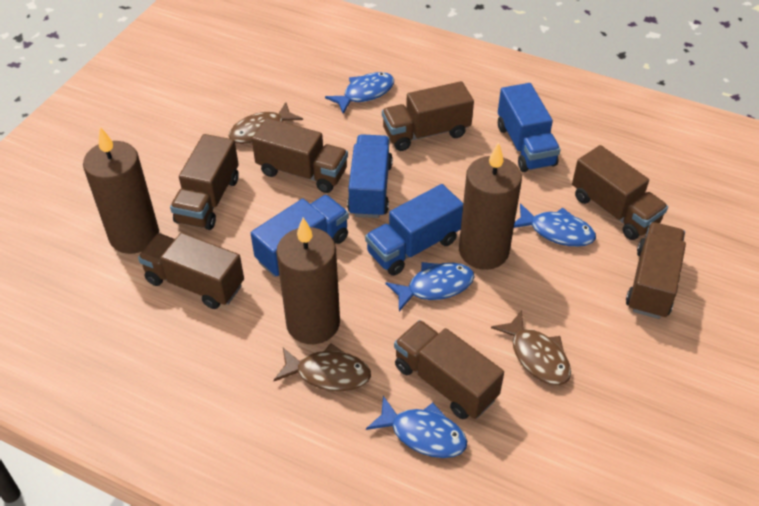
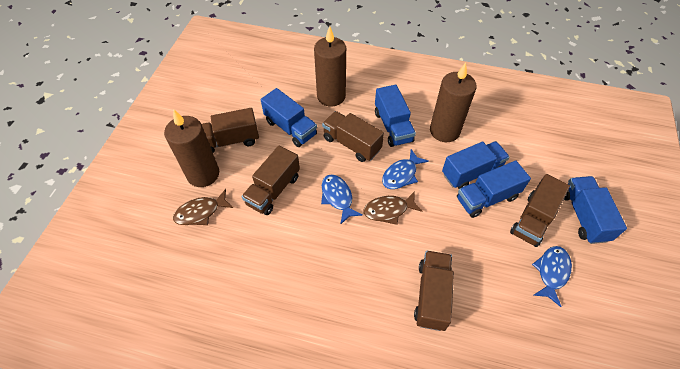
blue fish: [325,72,394,114] [366,396,467,458] [385,262,474,311] [514,203,596,247] = 4 -> [321,174,363,225] [382,149,429,189] [532,246,572,307] = 3
blue truck: [251,195,349,277] [347,134,393,218] [365,184,463,276] [498,83,561,172] = 4 -> [261,88,317,147] [375,85,416,147] [442,141,510,189] [457,161,531,218] [564,176,627,244] = 5
brown fish: [229,102,303,144] [273,343,371,391] [491,310,571,385] = 3 -> [173,189,233,225] [363,192,423,225] = 2
brown truck: [138,232,244,309] [170,134,239,230] [252,118,348,193] [382,81,474,151] [394,320,504,419] [572,145,668,240] [626,222,686,319] = 7 -> [202,108,259,153] [242,146,300,215] [322,111,384,162] [414,251,454,331] [510,174,570,247] = 5

